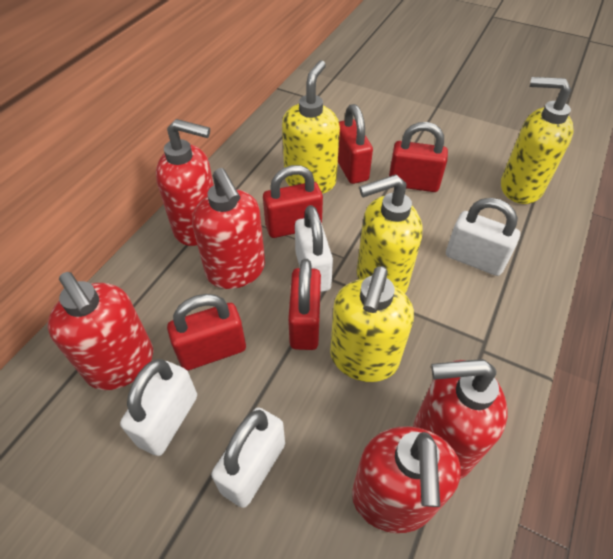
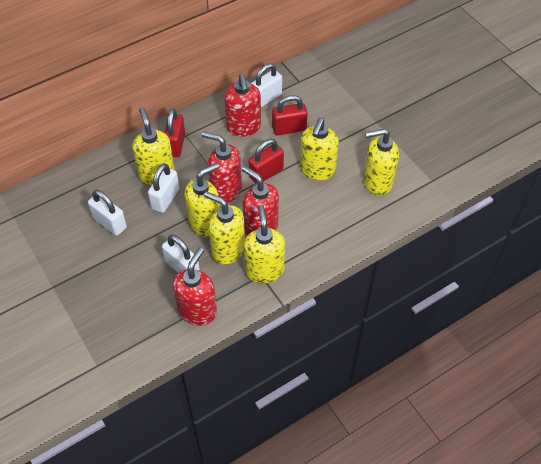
red padlock: [167,294,246,371] [263,165,323,238] [288,259,321,350] [338,104,373,184] [389,122,448,192] = 5 -> [165,108,185,157] [249,139,284,183] [272,95,308,136] = 3
red soap dispenser: [48,272,153,390] [156,119,214,246] [192,168,265,289] [352,426,461,533] [413,359,507,479] = 5 -> [173,247,217,326] [202,132,242,203] [224,74,261,137] [242,166,279,236] = 4
yellow soap dispenser: [282,60,340,194] [330,266,414,382] [357,174,423,293] [501,77,574,204] = 4 -> [132,107,175,185] [184,163,220,237] [204,191,245,265] [244,205,285,283] [300,118,339,180] [363,128,399,195] = 6

